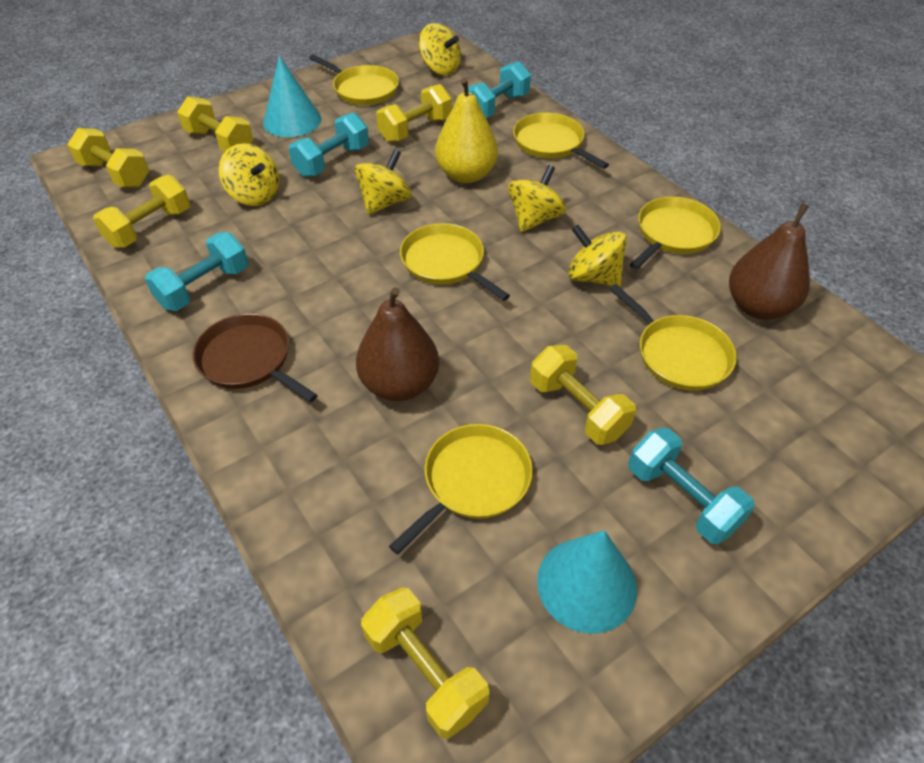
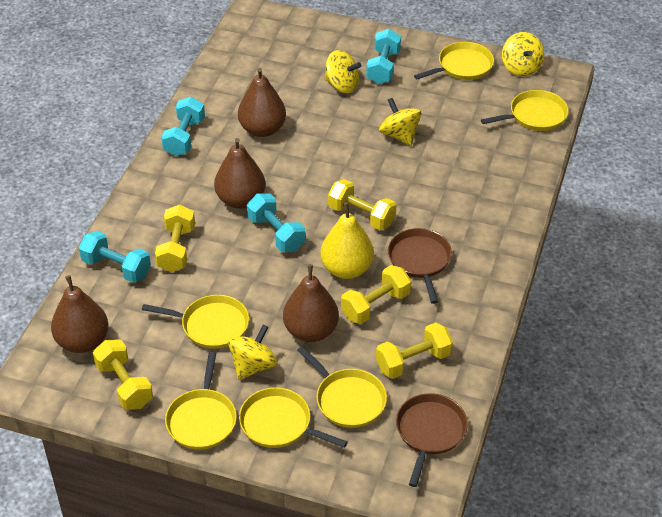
brown pan: [193,313,318,402] = 1 -> [388,228,452,304] [396,393,468,487] = 2
brown pear: [356,287,439,401] [729,203,810,320] = 2 -> [51,275,109,353] [214,138,265,209] [238,68,286,137] [283,264,339,342] = 4
turquoise cone: [263,56,321,137] [537,530,637,634] = 2 -> none = 0
yellow dumbbell: [67,128,149,187] [93,175,190,248] [177,96,253,152] [361,587,489,739] [376,84,452,142] [530,345,636,445] = 6 -> [93,340,153,410] [155,204,195,272] [328,179,396,230] [341,265,411,324] [376,322,453,379] = 5
yellow spinning top: [219,143,279,206] [355,149,412,215] [419,23,461,75] [508,165,566,232] [568,225,627,287] = 5 -> [228,325,277,380] [324,50,361,93] [379,98,421,146] [502,32,544,76] = 4

